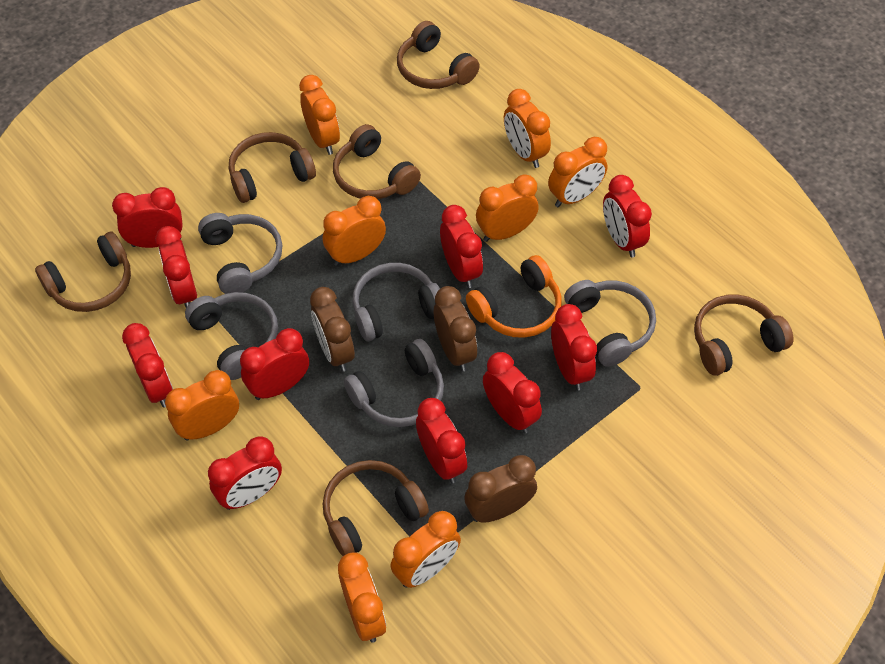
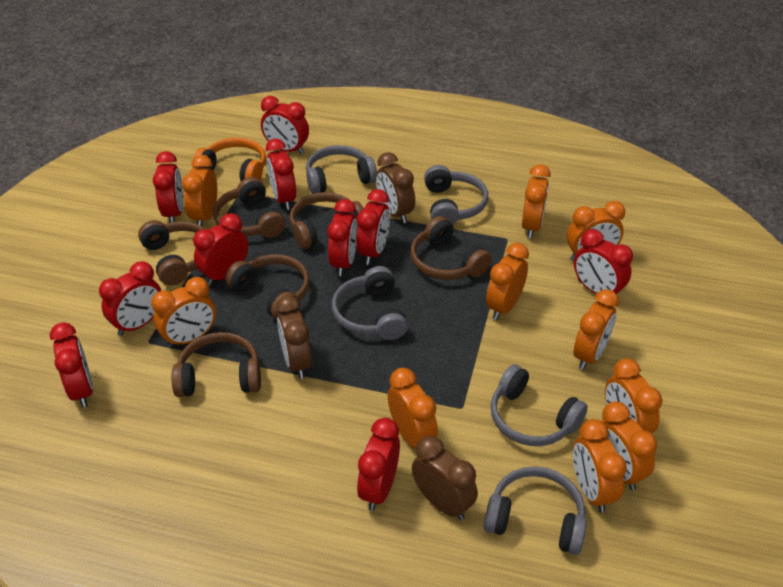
orange clock: [165,370,239,441] [299,75,340,155] [323,196,386,266] [338,552,386,643] [390,511,461,588] [476,174,539,242] [504,89,551,168] [548,137,607,207] = 8 -> [151,277,216,348] [182,155,217,227] [388,368,438,448] [486,243,529,320] [522,164,551,238] [566,201,625,261] [573,419,627,513] [574,289,619,370] [601,401,657,490] [605,358,662,434] = 10

